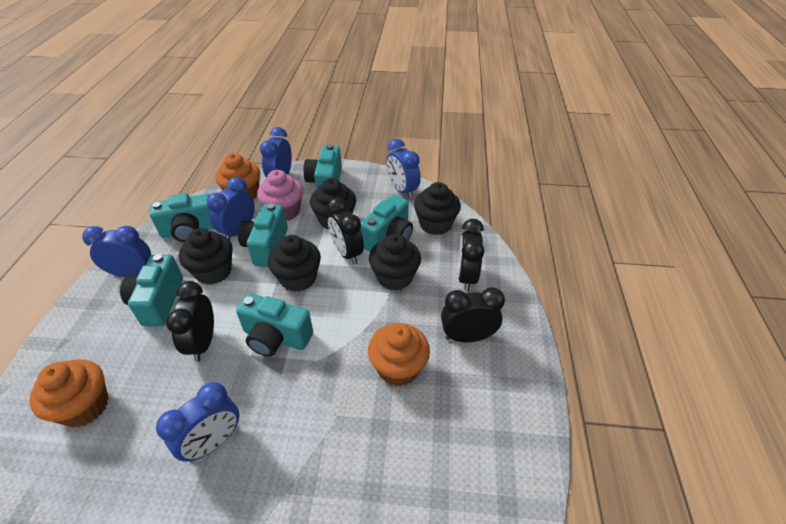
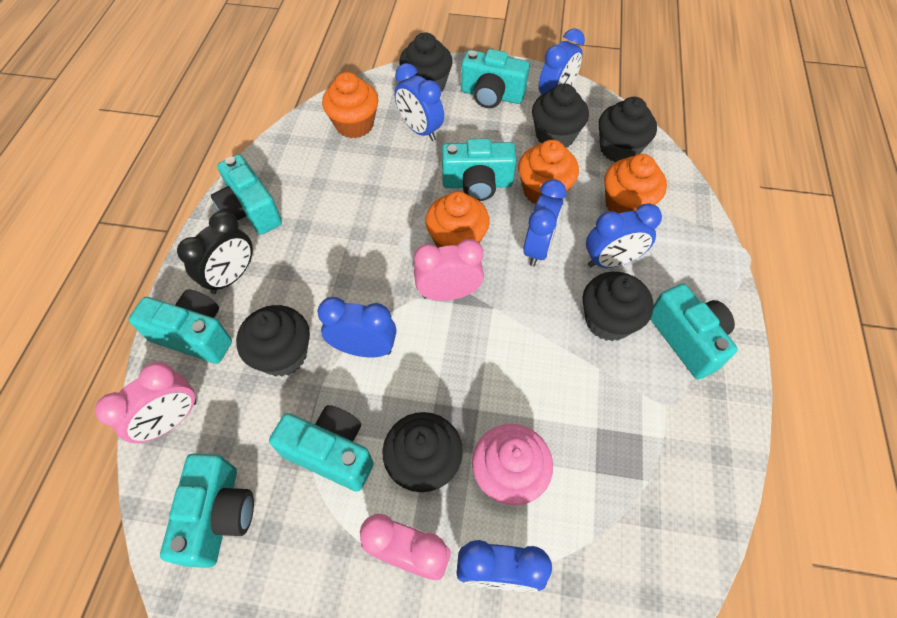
black clock: [166,281,214,362] [327,197,364,265] [441,287,505,342] [458,219,484,291] = 4 -> [177,211,253,294] = 1
black cupcake: [179,228,233,285] [268,235,321,292] [310,178,356,229] [369,234,421,291] [414,182,461,235] = 5 -> [236,305,310,377] [382,412,463,492] [399,32,453,92] [532,83,589,147] [583,272,654,341] [599,97,657,162] = 6
blue clock: [82,226,151,277] [156,382,239,462] [207,177,255,240] [260,127,292,178] [386,139,421,199] = 5 -> [317,297,396,358] [395,63,444,141] [456,540,552,592] [523,179,567,267] [538,28,585,95] [586,203,662,268] = 6
orange cupcake: [29,359,109,427] [215,153,260,199] [368,323,430,386] = 3 -> [322,72,378,138] [425,191,490,248] [518,140,579,205] [604,154,667,214] = 4
pink clock: none = 0 -> [95,362,196,443] [360,514,451,580] [414,239,484,301] = 3
turquoise camera: [120,254,183,326] [150,193,214,242] [236,293,313,357] [238,203,288,267] [303,144,342,190] [360,195,413,251] = 6 -> [128,289,232,364] [160,454,254,568] [211,154,282,235] [269,405,374,492] [442,138,516,201] [461,49,530,108] [650,284,738,379] = 7

